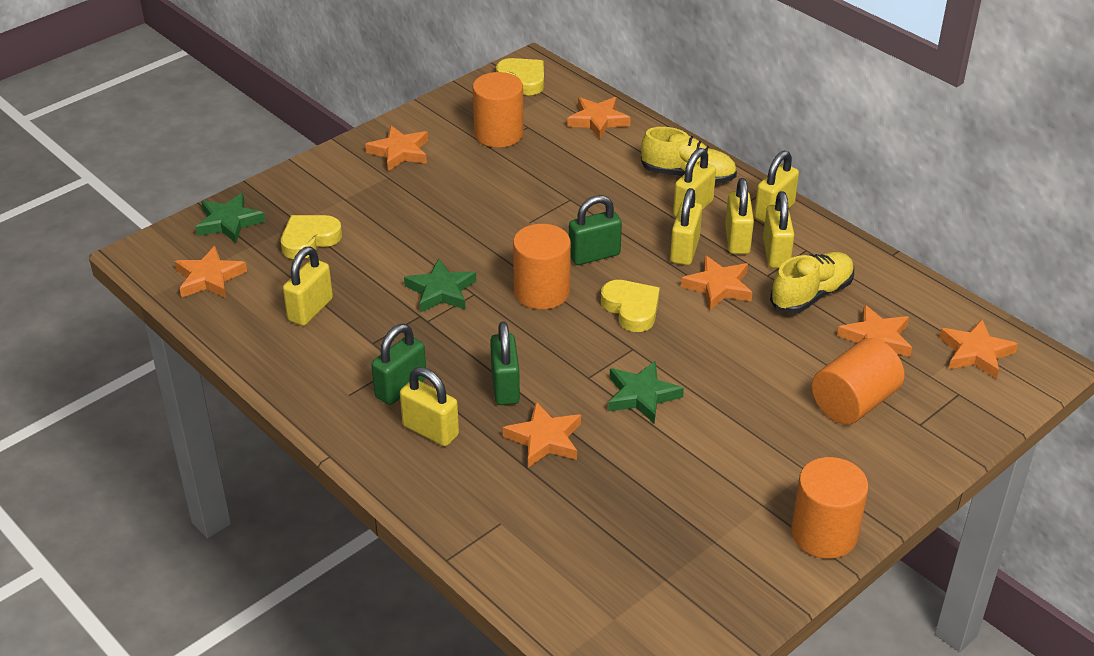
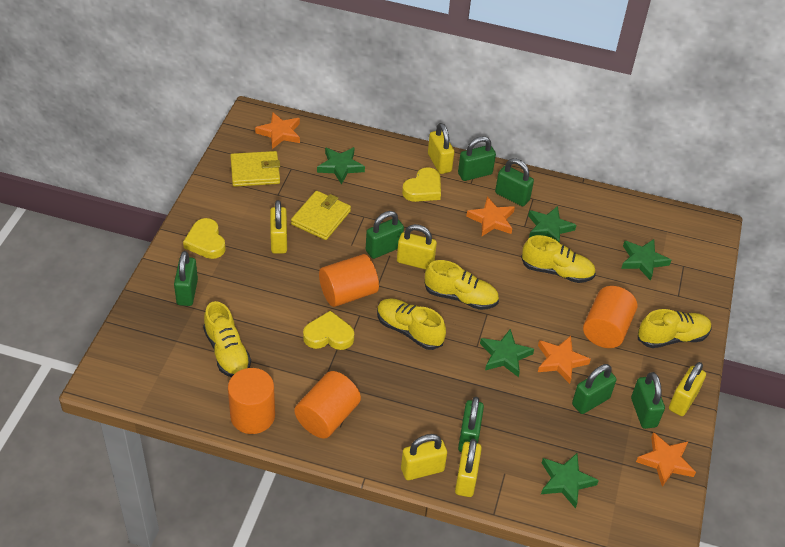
green padlock: [371,324,426,405] [490,321,520,405] [569,195,622,265] = 3 -> [174,251,198,306] [366,211,404,259] [458,136,496,181] [458,397,484,452] [495,158,534,206] [572,364,616,414] [631,372,665,429] = 7
green star: [195,193,265,243] [404,259,476,313] [608,360,684,423] = 3 -> [317,147,365,185] [480,329,534,377] [528,206,576,242] [541,453,599,509] [621,239,672,281] = 5
orange star: [175,246,247,298] [365,126,428,171] [503,402,581,467] [567,97,631,139] [681,255,752,310] [837,304,912,357] [939,319,1018,379] = 7 -> [255,112,300,149] [466,196,515,236] [538,336,591,384] [636,432,696,487] = 4
yellow padlock: [283,247,333,326] [400,367,459,446] [670,188,702,265] [673,148,716,217] [725,178,754,254] [754,151,799,223] [763,191,794,268] = 7 -> [270,200,287,254] [397,224,437,270] [401,434,447,480] [428,123,454,174] [455,439,482,497] [669,362,706,416] = 6
yellow shoe: [641,127,737,184] [770,252,854,313] = 2 -> [203,301,251,377] [377,298,446,350] [424,260,499,310] [521,235,596,283] [638,309,712,348] = 5
yellow wallet: none = 0 -> [230,151,280,187] [291,191,351,240] = 2

